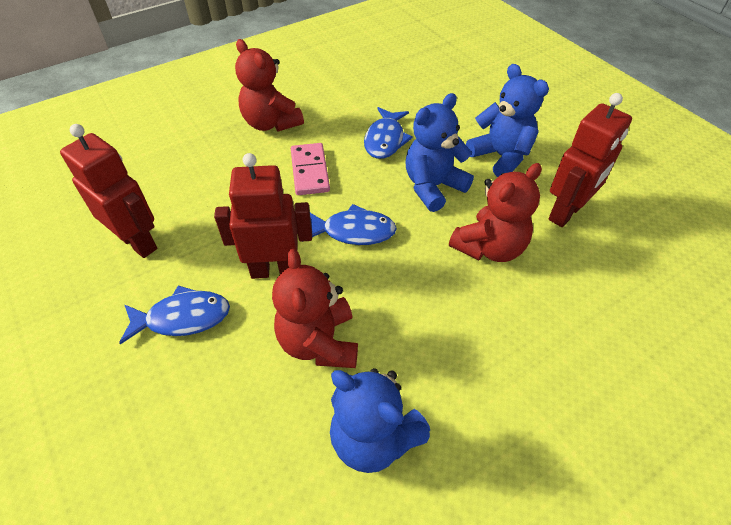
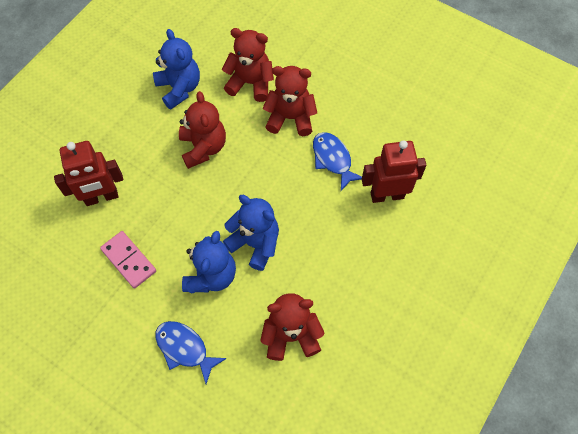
blue fish: [119,285,230,344] [310,204,397,245] [364,107,413,159] = 3 -> [155,321,227,384] [313,132,362,191] = 2
red robot: [60,124,157,258] [214,153,312,279] [548,93,632,227] = 3 -> [54,141,123,206] [362,140,426,203] = 2
red teddy bear: [235,39,304,132] [272,249,358,368] [449,163,542,262] = 3 -> [179,91,226,169] [222,28,274,102] [260,293,325,361] [263,66,317,136] = 4

